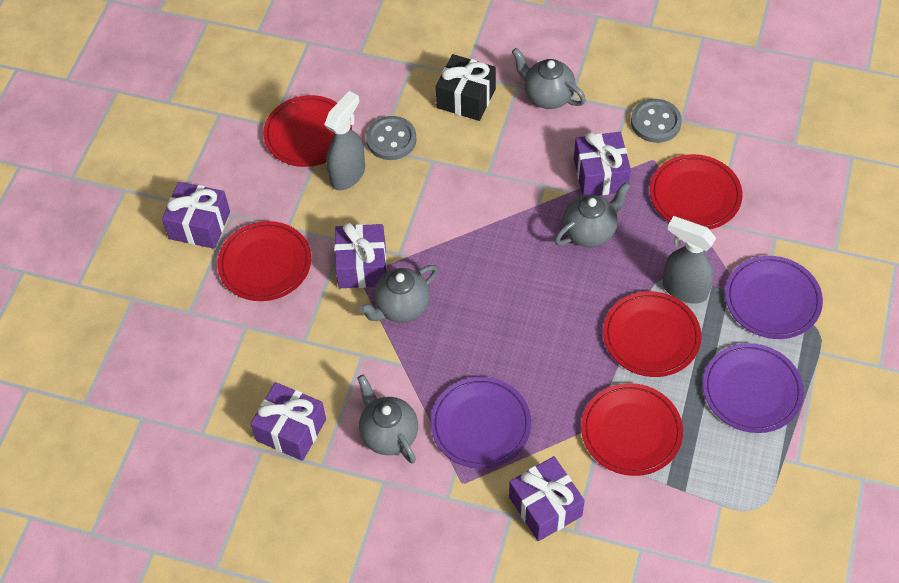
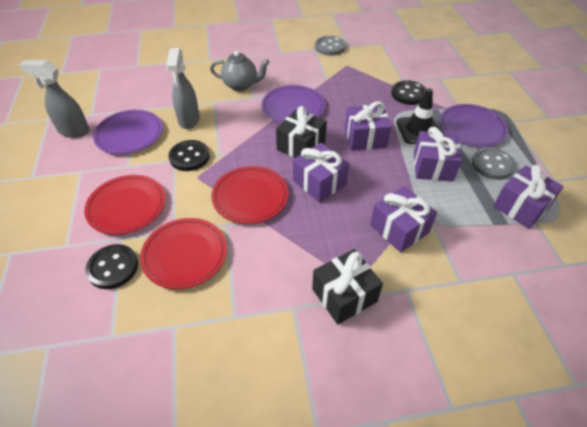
black button: none = 0 -> [86,244,138,289] [169,140,210,171] [391,80,426,105] = 3
black gift: [436,54,496,121] = 1 -> [276,106,327,158] [312,249,383,324] = 2
black traffic cone: none = 0 -> [397,88,438,144] = 1
grey teapot: [357,375,418,464] [359,265,438,323] [512,48,586,109] [554,182,631,248] = 4 -> [210,51,270,91] = 1
red plate: [218,221,311,301] [263,95,352,167] [581,383,683,476] [603,291,702,377] [650,154,743,230] = 5 -> [84,175,165,235] [140,218,227,289] [211,166,289,224] = 3

